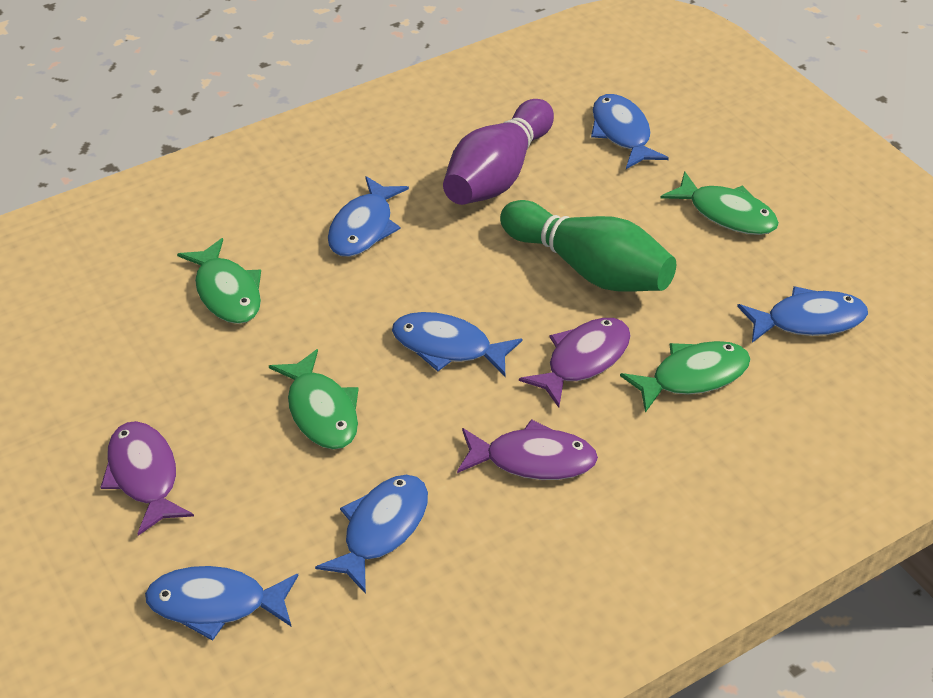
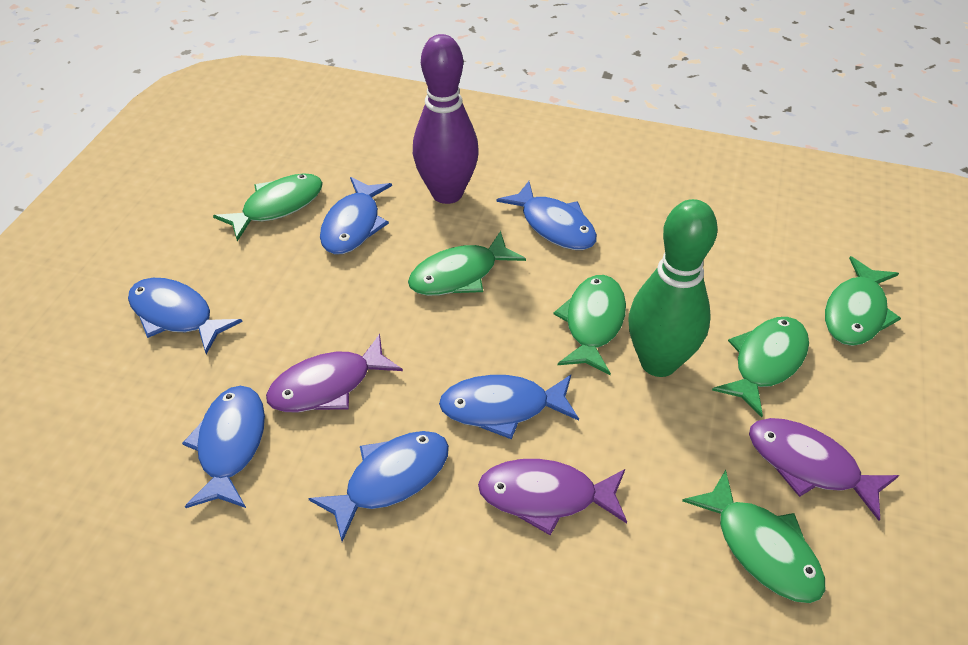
green fish: [177,238,261,324] [269,349,359,450] [620,341,751,413] [661,171,779,235] = 4 -> [213,173,323,241] [408,231,526,296] [554,275,626,375] [682,470,825,603] [712,317,809,417] [825,256,901,346] = 6

